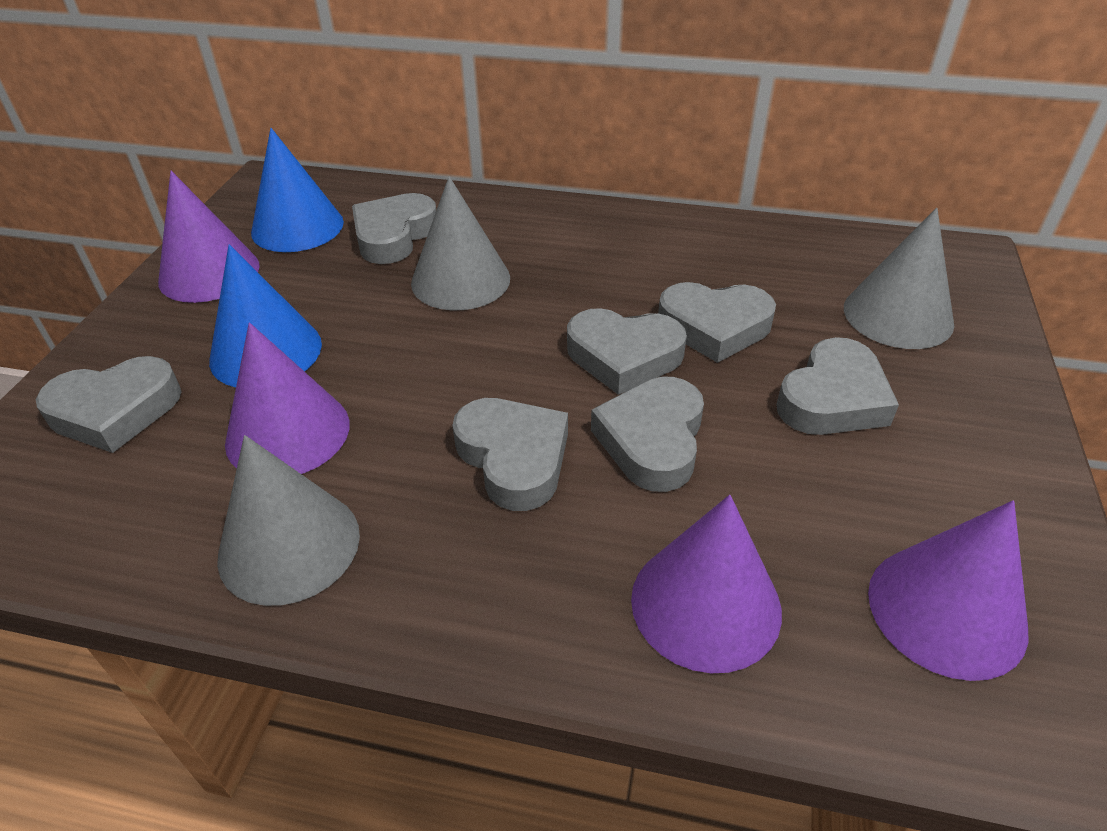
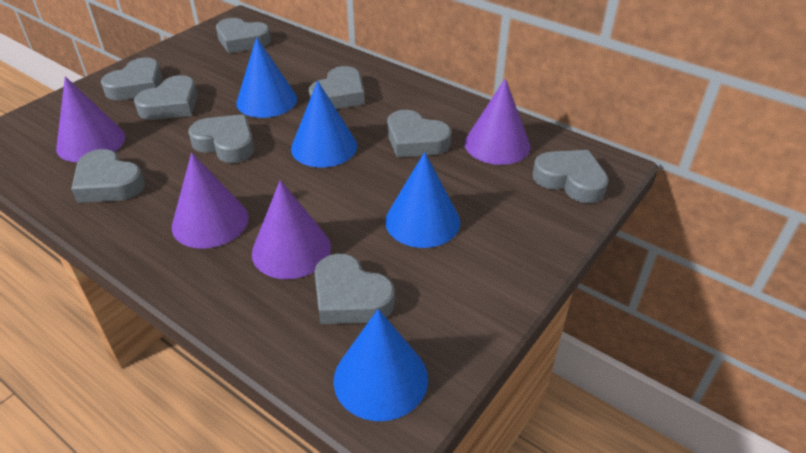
blue cone: [209,244,322,387] [251,128,344,252] = 2 -> [236,37,297,118] [291,81,357,168] [334,309,428,421] [385,152,460,248] = 4
grey cone: [217,435,360,606] [411,176,510,310] [844,208,954,349] = 3 -> none = 0
grey heart: [36,356,182,453] [352,193,436,264] [452,398,568,511] [567,308,687,395] [591,377,704,492] [658,282,776,363] [776,337,899,435] = 7 -> [71,149,145,203] [101,58,162,100] [134,75,198,120] [188,114,254,163] [216,18,271,53] [309,66,365,109] [314,254,395,324] [387,110,451,157] [533,150,609,203] = 9

